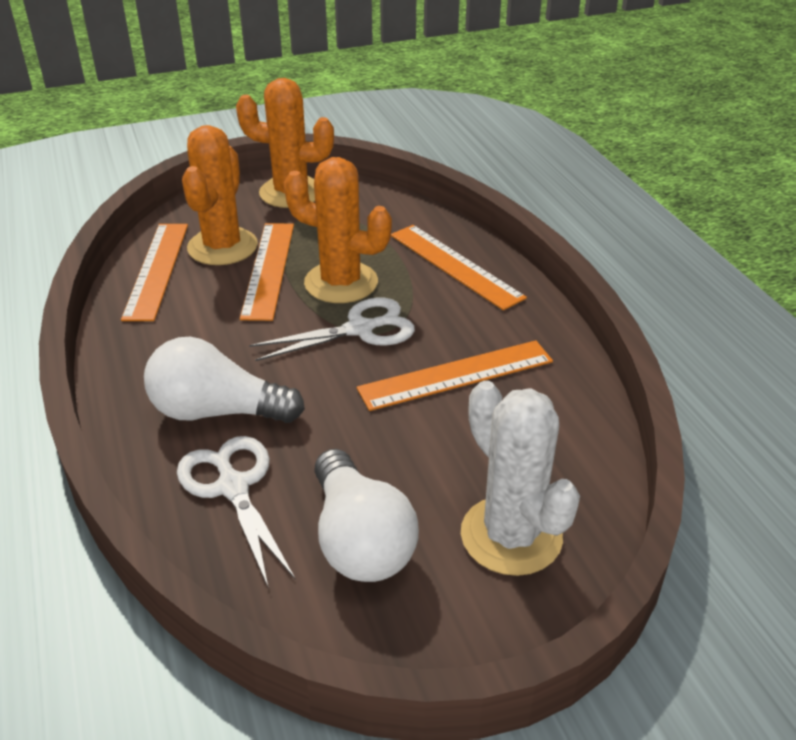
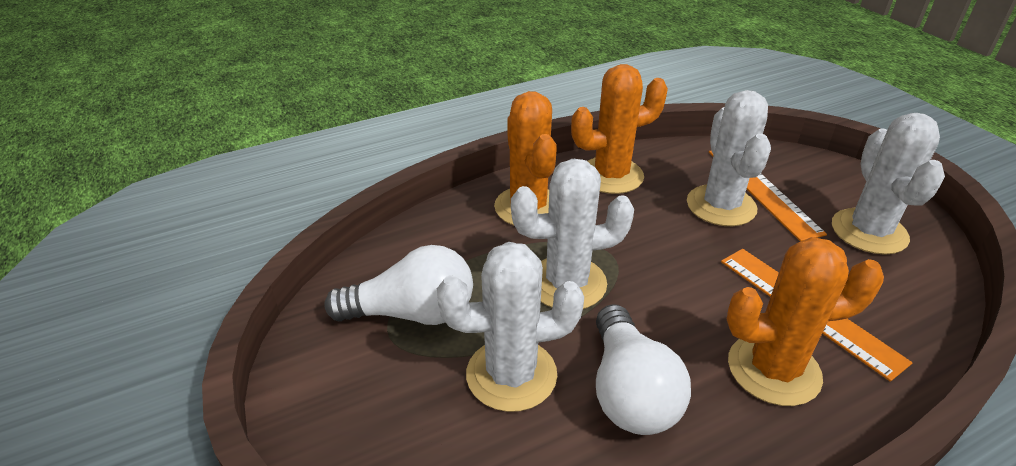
orange ruler: [121,224,188,321] [240,223,294,321] [357,340,553,411] [391,225,527,310] = 4 -> [709,151,827,242] [721,249,912,382] = 2
white cactus: [461,381,580,576] = 1 -> [437,242,584,412] [511,159,634,309] [687,90,771,226] [832,113,945,255] = 4
white scissors: [177,436,296,589] [249,297,415,361] = 2 -> none = 0

